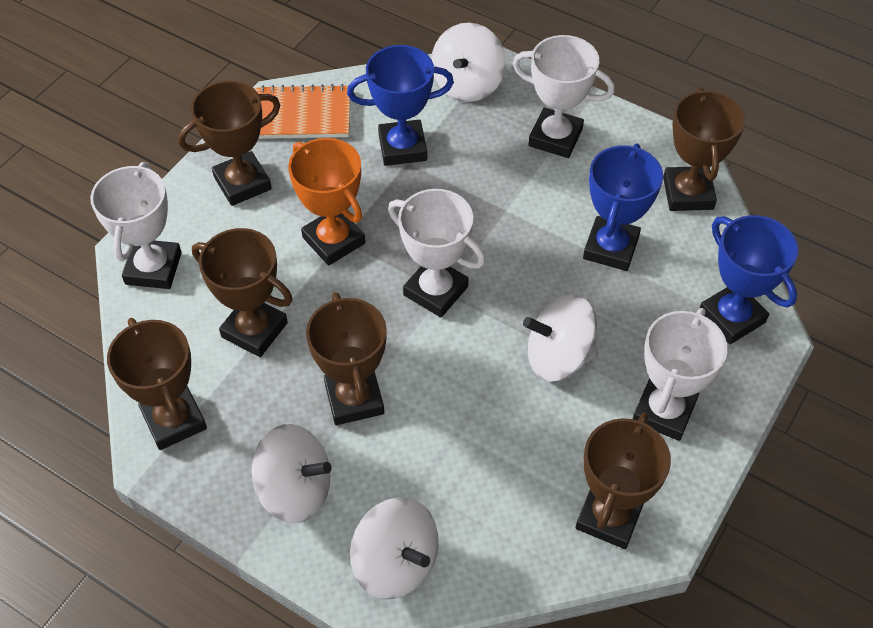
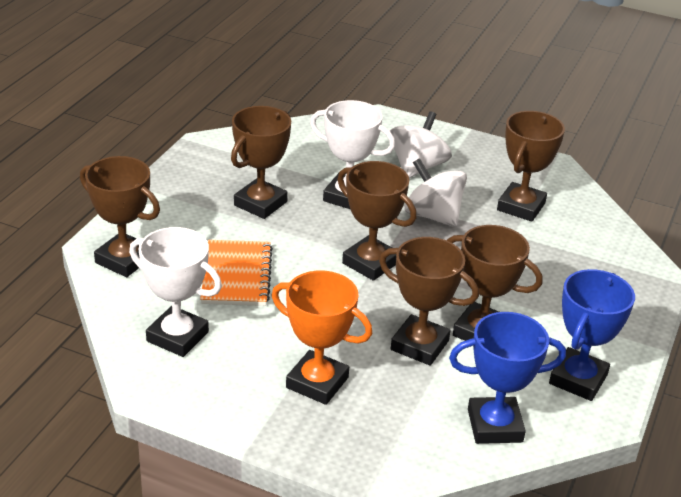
blue trophy: [347,45,454,166] [583,143,663,271] [699,215,798,344] = 3 -> [449,312,566,444] [549,269,635,401] = 2
white spinning top: [252,424,332,523] [350,497,439,599] [431,23,506,102] [523,295,598,382] = 4 -> [390,111,452,178] [404,158,467,227] = 2
white trophy: [90,162,182,289] [388,189,485,317] [513,35,614,158] [633,308,728,441] = 4 -> [129,227,222,357] [310,100,395,209] = 2

